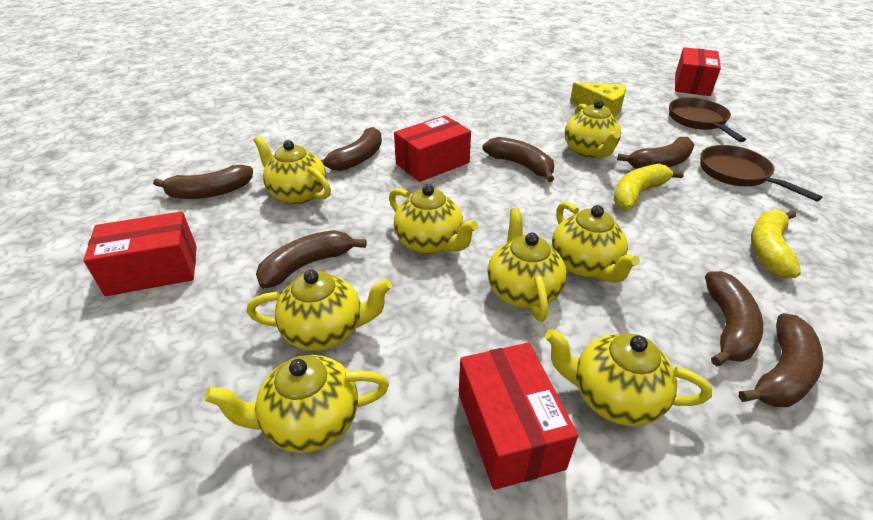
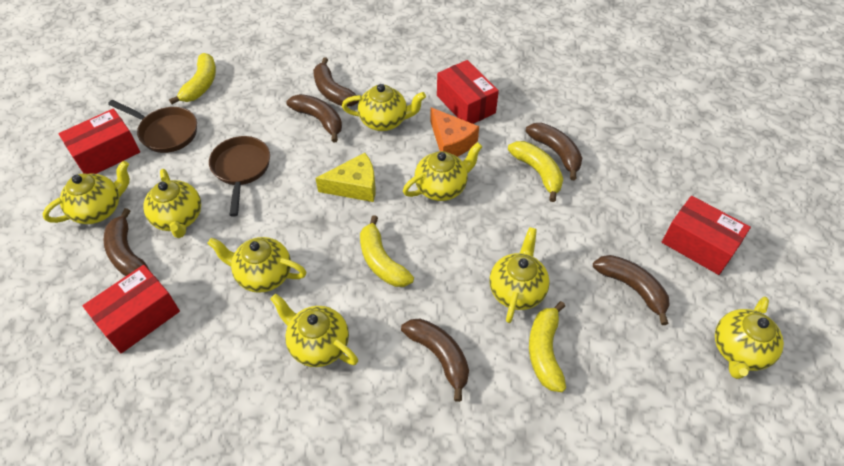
brown banana: [153,165,253,199] [256,230,366,288] [321,127,382,171] [482,137,554,182] [617,137,694,169] [705,271,763,367] [739,313,823,407] = 7 -> [104,208,149,276] [286,94,342,142] [313,57,359,106] [401,319,469,402] [525,123,582,180] [593,255,670,325] = 6
orange cheese: none = 0 -> [430,107,479,157] = 1
yellow banana: [614,164,684,210] [751,210,801,278] = 2 -> [169,53,216,104] [360,215,414,287] [508,141,563,202] [529,301,566,392] = 4

